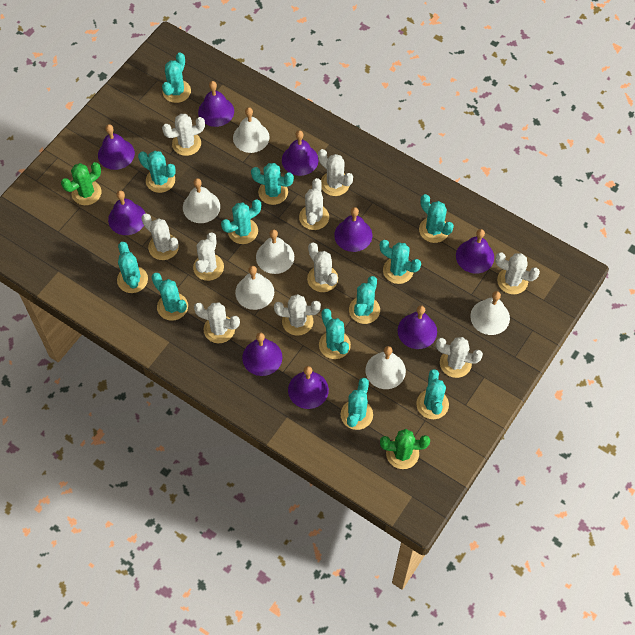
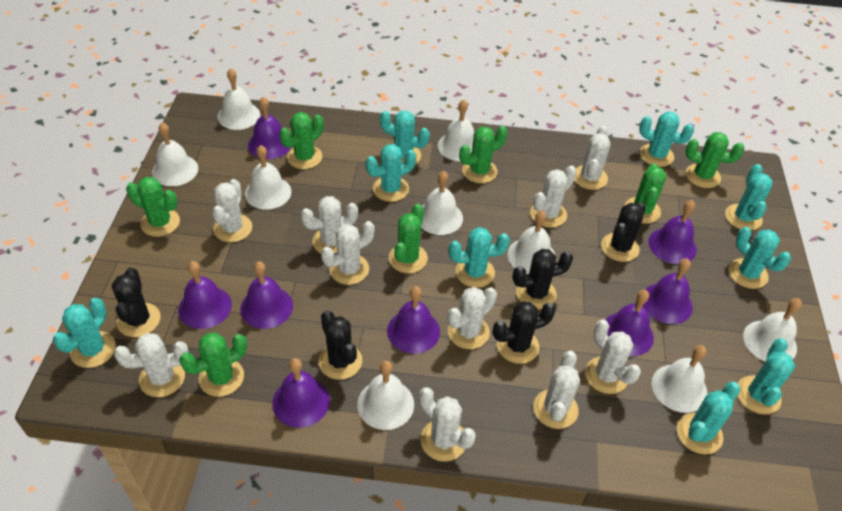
black cactus: none = 0 -> [112,267,161,337] [319,310,362,380] [493,301,556,364] [512,249,573,310] [601,202,646,262] = 5
green cactus: [61,162,101,205] [380,429,430,469] = 2 -> [126,177,180,237] [179,332,247,397] [279,112,324,169] [389,204,428,273] [459,126,507,183] [624,163,666,224] [686,132,744,188] = 7
purple bell: [98,124,135,170] [108,190,146,235] [198,81,234,127] [242,333,282,376] [282,130,319,176] [288,366,329,409] [334,207,372,252] [398,305,437,349] [456,229,494,274] = 9 -> [178,261,232,329] [240,261,293,329] [248,97,291,159] [272,358,330,428] [387,286,440,354] [605,290,654,356] [643,258,693,324] [648,200,697,264] = 8
turquoise cactus: [117,242,148,293] [138,151,176,193] [151,273,188,321] [162,52,191,103] [221,199,261,244] [251,163,294,205] [319,308,351,359] [341,378,373,430] [349,276,380,324] [380,240,421,284] [416,369,449,419] [419,194,454,243] = 12 -> [53,297,116,368] [366,144,416,202] [380,111,430,164] [449,227,510,288] [639,111,694,167] [677,382,740,455] [725,164,773,231] [729,227,791,289] [738,338,795,414] = 9
white bell: [183,178,220,223] [233,107,270,153] [235,266,274,310] [256,229,294,274] [365,346,406,389] [470,291,510,335] = 6 -> [152,122,198,186] [218,68,260,130] [245,145,292,209] [357,361,414,430] [421,171,463,235] [438,100,474,161] [507,210,556,274] [652,345,707,413] [743,298,802,362] = 9

